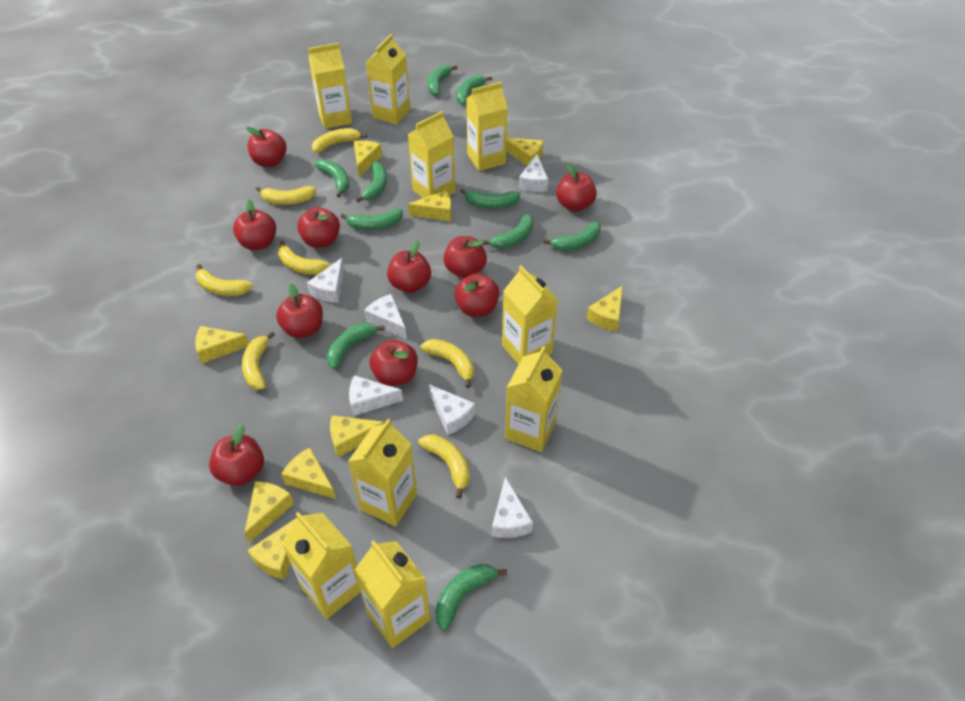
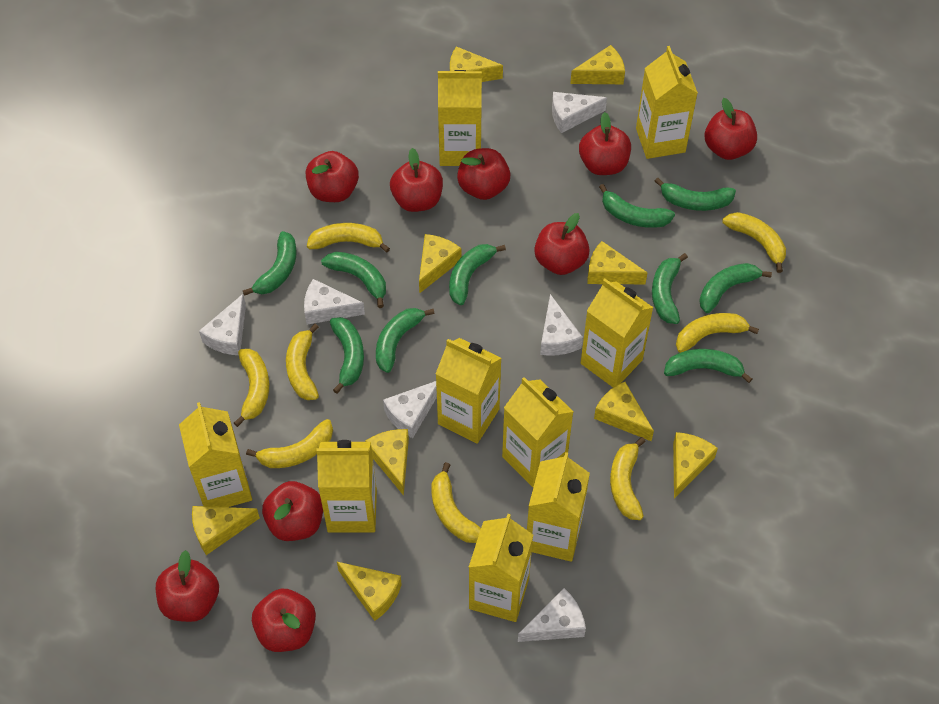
red apple: [209,424,264,486] [233,199,276,250] [246,127,286,167] [276,284,323,338] [297,207,340,248] [370,340,418,386] [387,241,431,293] [443,236,487,278] [454,273,500,317] [556,163,597,212] = 10 -> [156,550,219,622] [252,589,316,652] [262,481,323,541] [306,151,359,202] [390,148,443,212] [457,148,510,200] [534,213,590,275] [579,112,631,175] [705,98,757,160] = 9
yellow banana: [196,264,252,296] [242,331,275,390] [256,186,316,205] [278,240,330,275] [312,128,367,153] [418,435,470,499] [421,339,474,388] = 7 -> [234,349,269,427] [246,419,333,468] [286,324,319,400] [307,223,390,252] [431,462,481,543] [610,437,646,520] [676,313,759,353] [722,212,786,273] = 8

